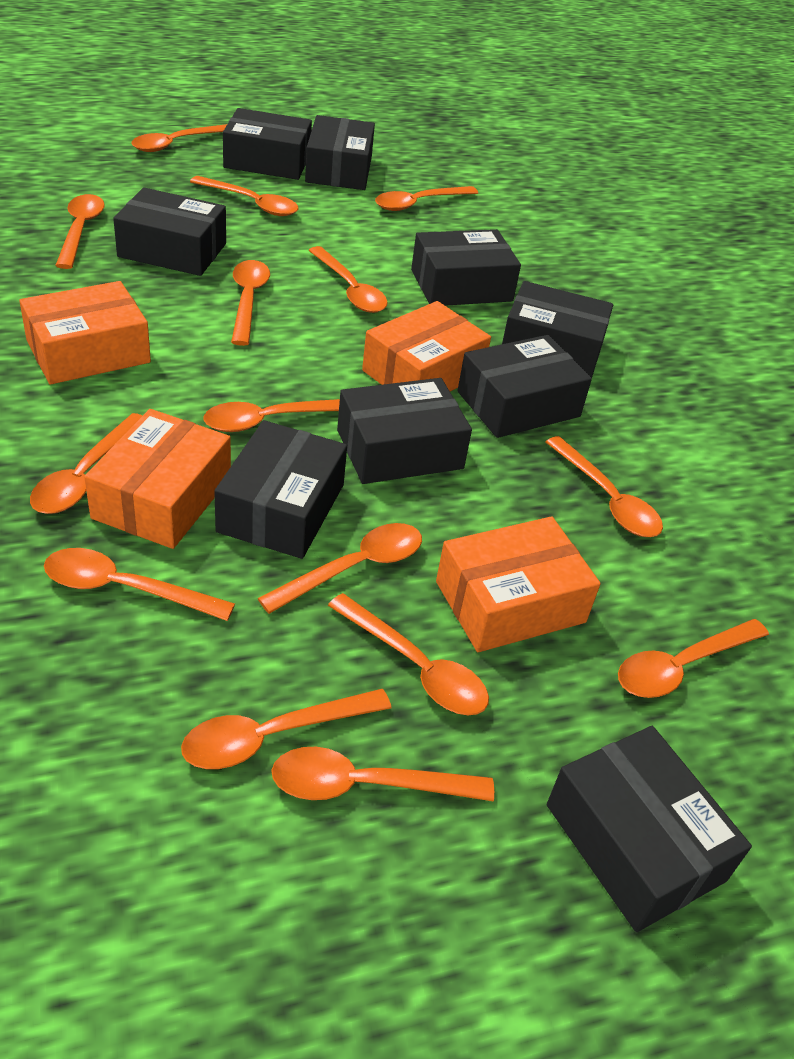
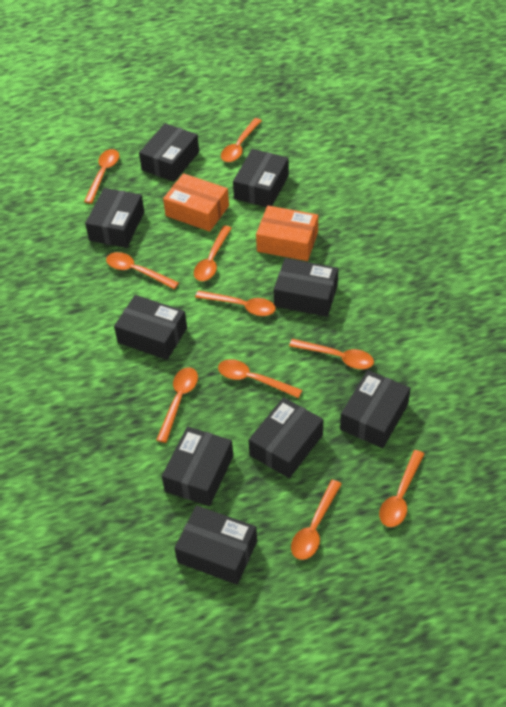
orange box: [19,281,151,385] [84,409,231,549] [362,301,491,391] [436,516,601,652] = 4 -> [163,173,229,232] [256,206,318,261] = 2
orange spoon: [30,413,143,514] [44,548,235,621] [55,194,105,269] [131,124,227,152] [181,689,391,769] [190,176,298,216] [204,399,340,432] [231,260,270,346] [257,523,422,614] [271,747,494,801] [308,246,388,313] [328,593,489,715] [375,186,478,211] [546,436,663,537] [618,619,769,698] = 15 -> [84,149,119,204] [106,252,179,289] [156,367,198,443] [194,226,232,281] [195,290,276,316] [218,359,302,398] [221,118,262,162] [289,339,374,369] [291,480,342,560] [379,450,424,527] = 10

